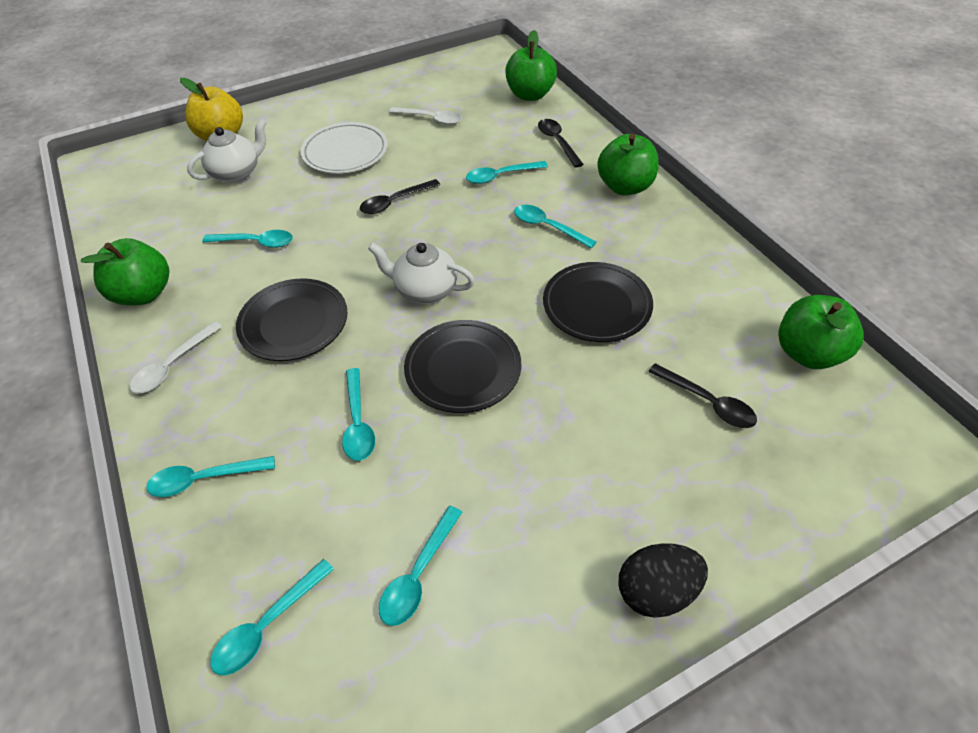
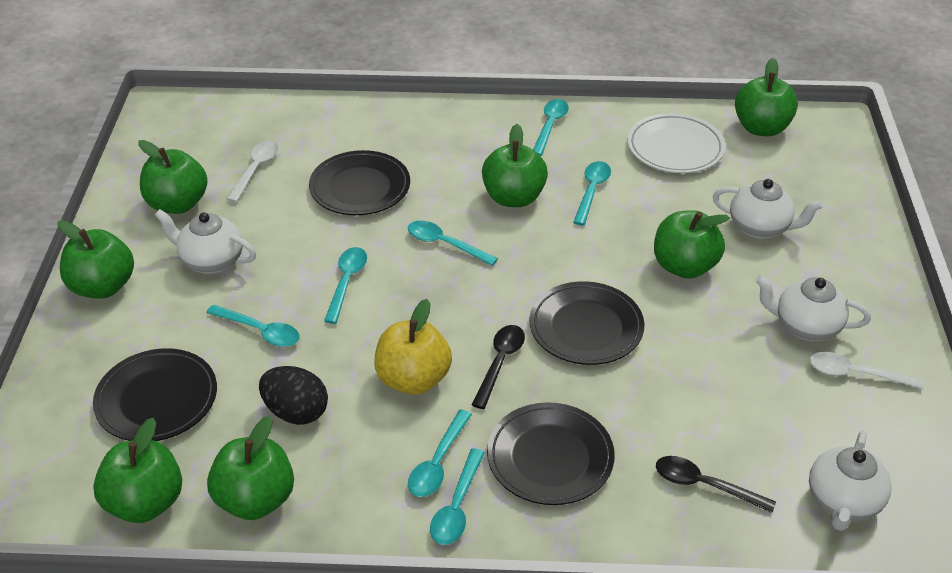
black plate: [236,278,347,361] [404,320,521,413] [543,262,653,342] = 3 -> [93,348,217,441] [309,150,410,215] [487,402,615,505] [529,281,644,365] = 4
black spoon: [360,179,440,214] [538,119,584,168] [648,363,757,428] = 3 -> [472,325,525,409] [656,456,776,513] = 2
green apple: [81,238,169,306] [505,30,557,101] [597,134,659,195] [778,295,863,369] = 4 -> [57,220,134,298] [93,418,182,523] [138,140,208,214] [207,416,294,520] [482,124,548,207] [654,210,730,279] [735,58,798,136] = 7
white teapot: [187,119,266,183] [368,243,475,304] = 2 -> [155,209,256,274] [713,179,823,239] [755,275,871,341] [809,430,892,531] = 4

